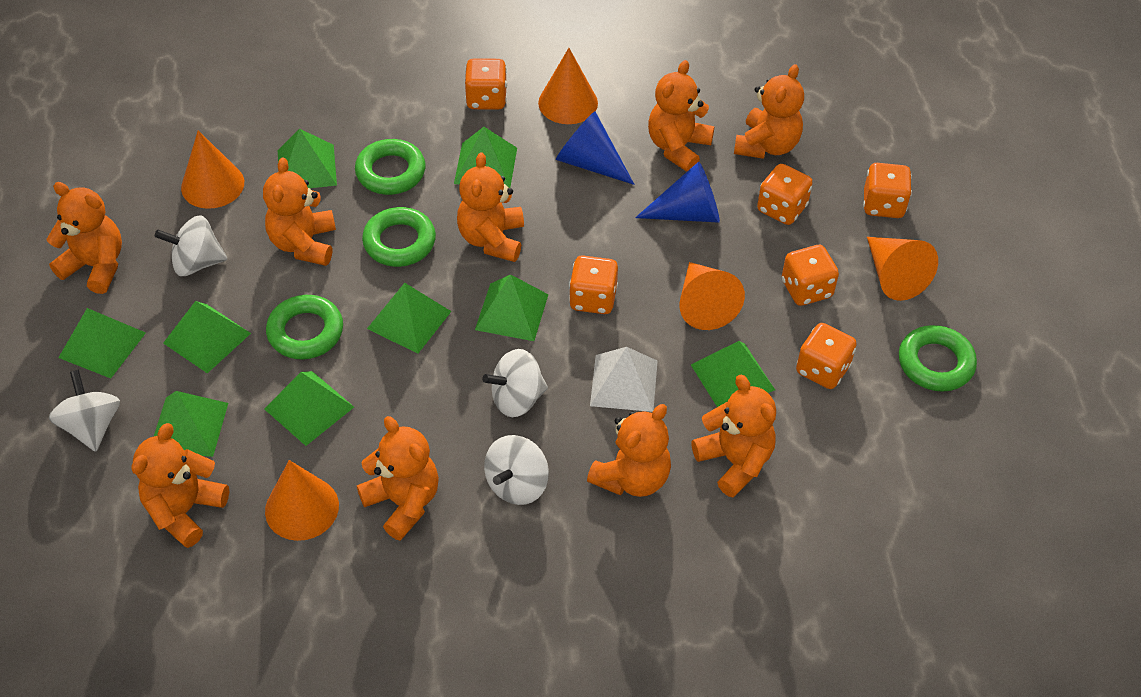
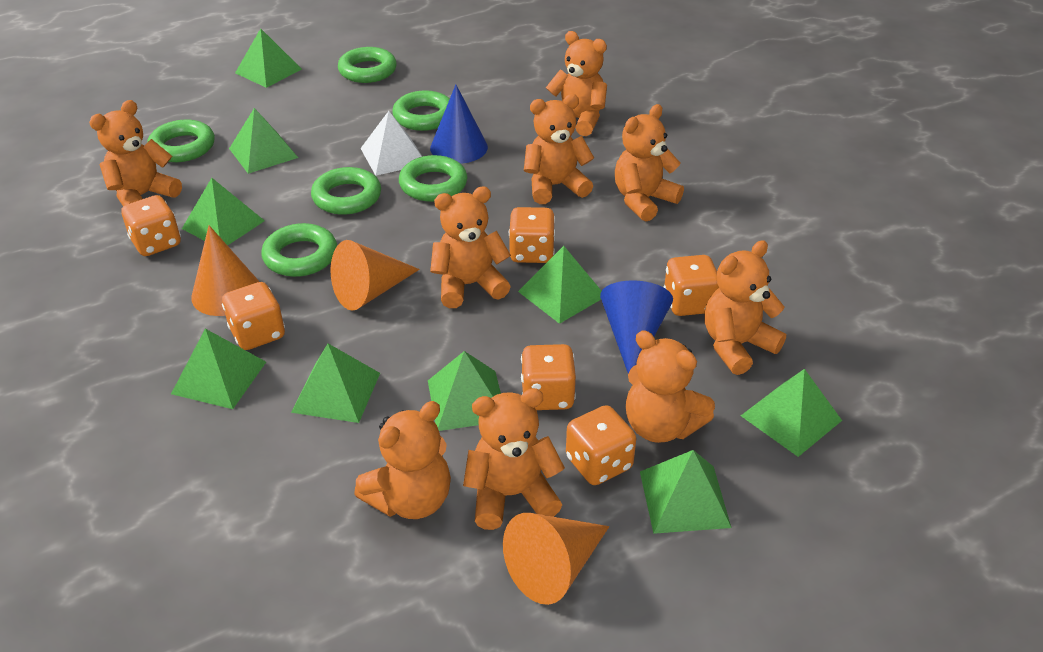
green ring: [266,295,343,359] [355,139,426,195] [362,207,436,267] [899,325,977,392] = 4 -> [147,120,215,162] [261,223,337,277] [311,167,381,215] [338,47,397,83] [392,90,450,131] [399,155,467,202] = 6
orange cone: [181,130,244,209] [265,460,339,541] [538,48,598,124] [679,262,745,330] [867,237,938,301] = 5 -> [191,225,259,316] [331,240,420,311] [503,513,609,605] = 3
white spinning top: [49,370,120,452] [155,215,227,276] [482,349,548,417] [484,435,549,505] = 4 -> none = 0

